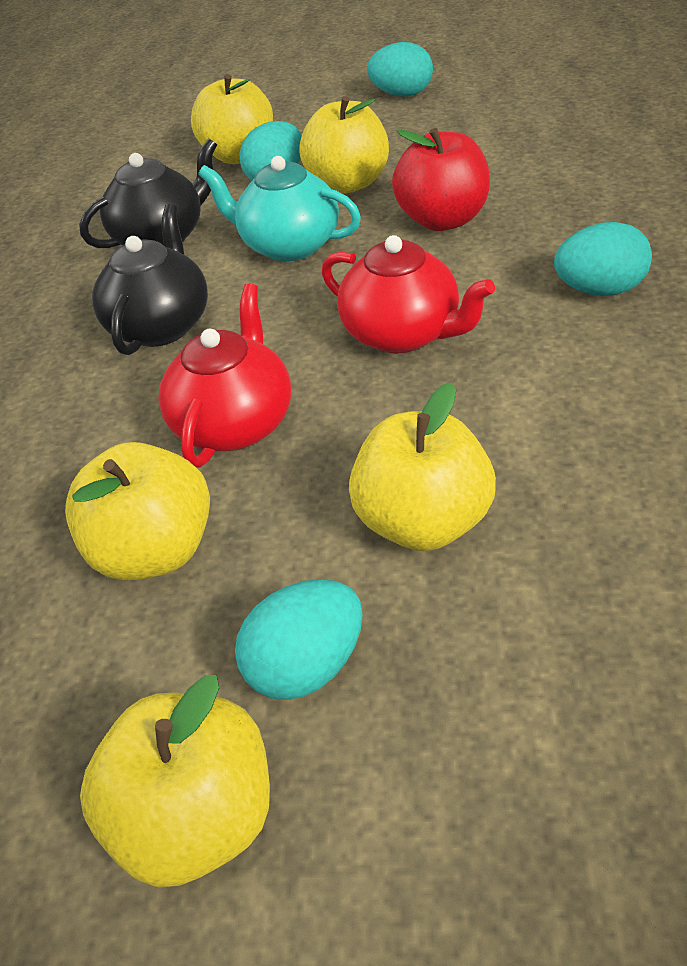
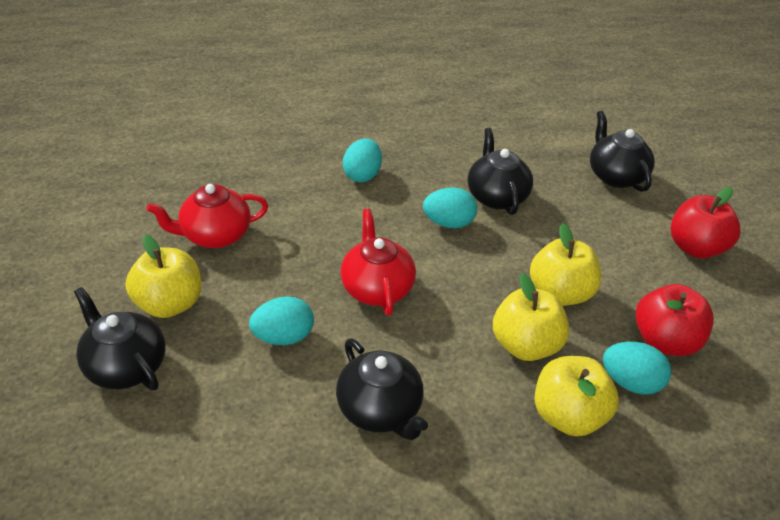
black teapot: [79,138,217,248] [92,204,208,355] = 2 -> [74,287,165,390] [336,339,428,440] [468,128,533,215] [590,111,655,192] = 4
red apple: [392,128,490,231] = 1 -> [635,284,714,356] [671,187,740,258] = 2
turquoise teapot: [198,156,361,262] = 1 -> none = 0
yellow apple: [65,442,210,581] [80,675,270,888] [191,74,273,164] [299,96,389,193] [349,382,496,551] = 5 -> [125,234,201,318] [493,273,569,361] [530,223,601,306] [535,356,619,437] = 4

